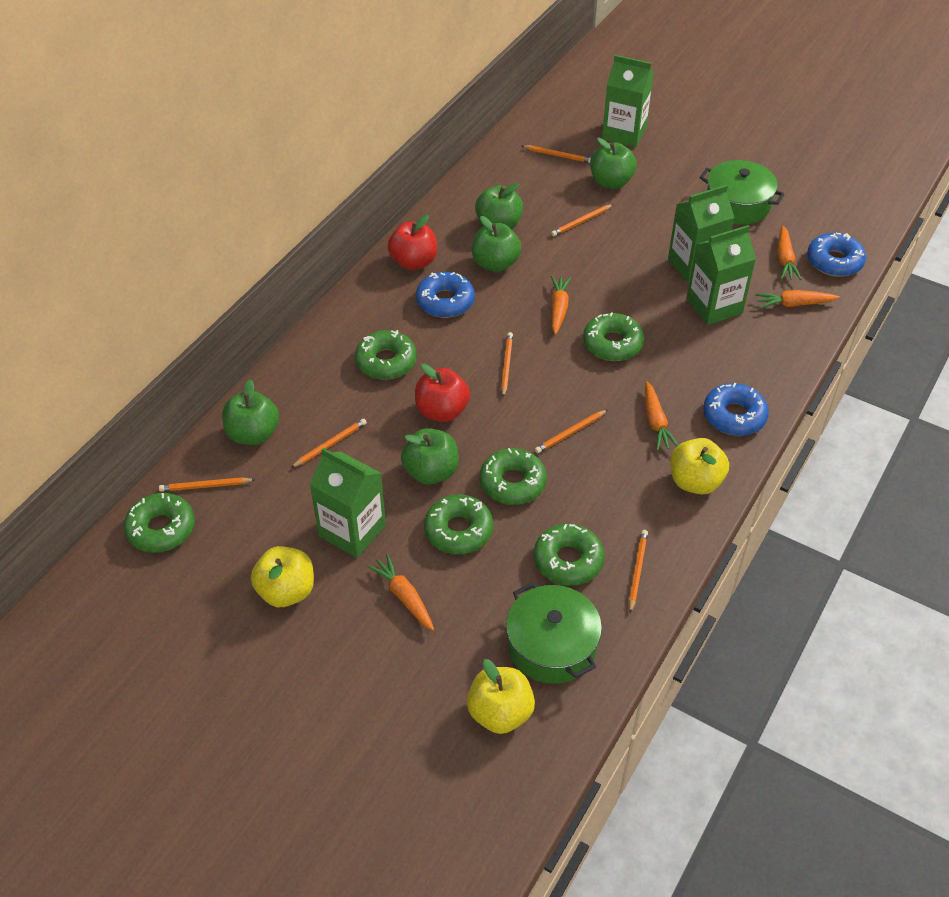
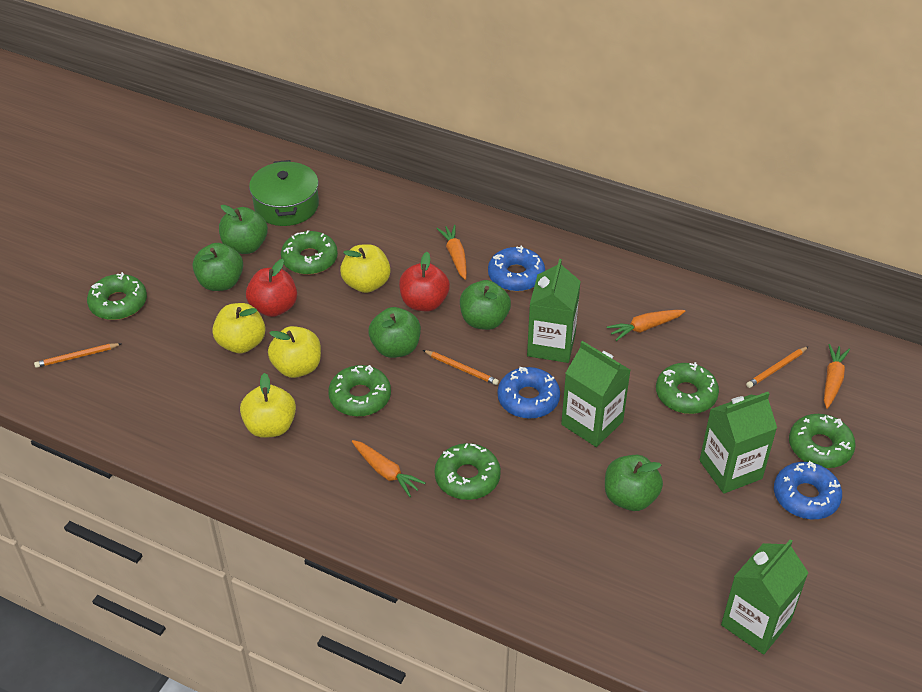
green pot: [506,582,602,684] [699,160,785,225] = 2 -> [249,160,319,226] = 1
orange carrot: [367,554,434,631] [551,276,571,335] [645,381,678,451] [755,290,840,309] [777,226,802,280] = 5 -> [352,440,425,497] [437,225,467,280] [607,310,685,341] [824,344,850,409] = 4
orange pencil: [159,477,256,492] [291,419,367,468] [501,332,513,397] [522,145,591,163] [535,410,607,453] [551,204,614,236] [629,530,648,613] = 7 -> [34,343,122,368] [423,350,499,385] [746,346,808,388] = 3
yellow apple: [251,546,314,607] [467,659,535,734] [670,438,729,495] = 3 -> [212,303,266,353] [240,373,296,438] [268,326,321,378] [340,244,391,293] = 4

